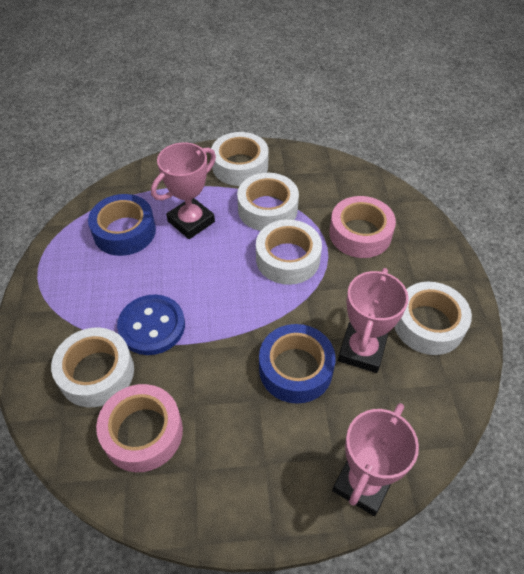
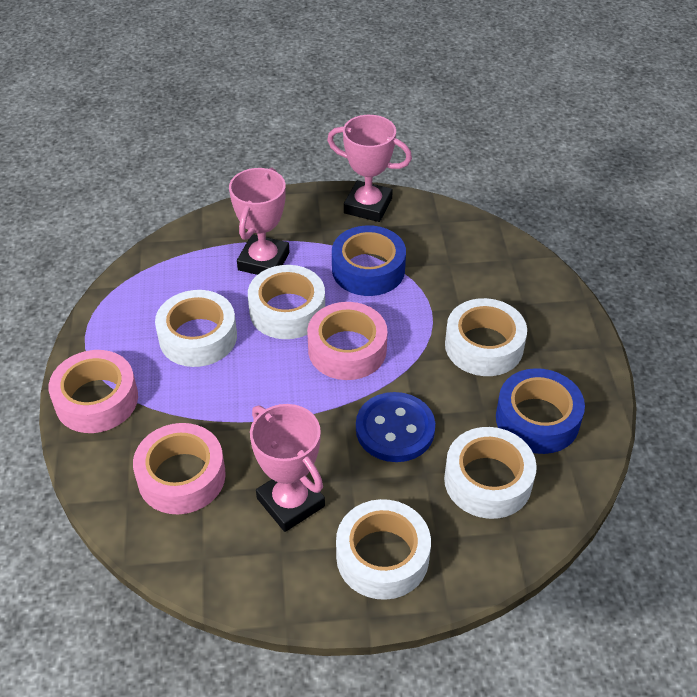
pink tape: [96,384,183,472] [329,196,396,258] = 2 -> [49,350,138,433] [133,423,226,514] [307,302,388,380] = 3

